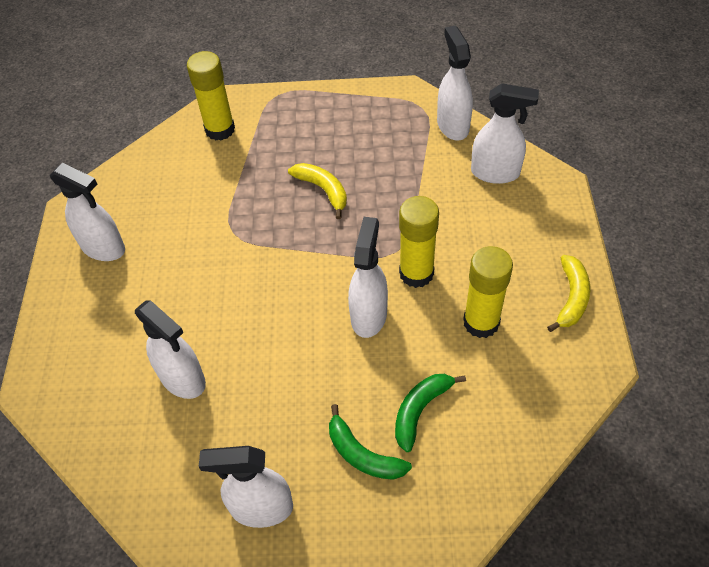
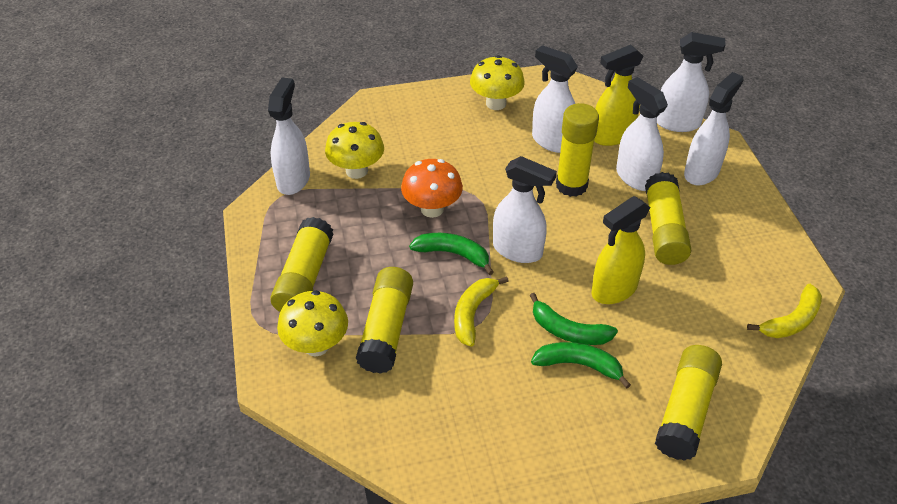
green banana: [329,404,412,480] [395,374,466,452] = 2 -> [409,233,494,275] [529,293,618,345] [531,342,631,389] = 3
orange mushroom: none = 0 -> [401,159,463,218] = 1
yellow glue stick: [187,51,235,141] [399,196,439,288] [463,246,513,338] = 3 -> [270,217,333,312] [356,267,413,374] [556,103,599,197] [645,172,691,265] [655,345,722,461] = 5
yellow mushroom: none = 0 -> [277,290,348,357] [325,122,384,179] [470,55,525,110] = 3
yellow spray bottle: none = 0 -> [592,196,650,304] [594,45,644,146] = 2

